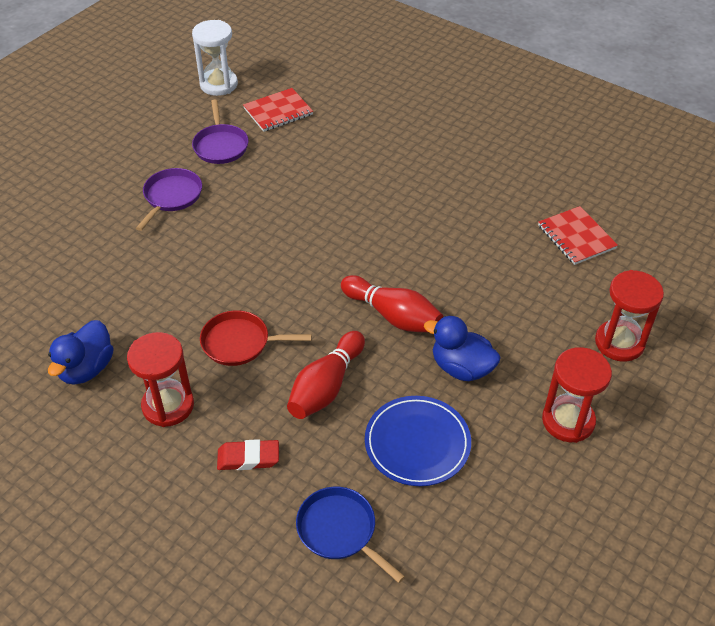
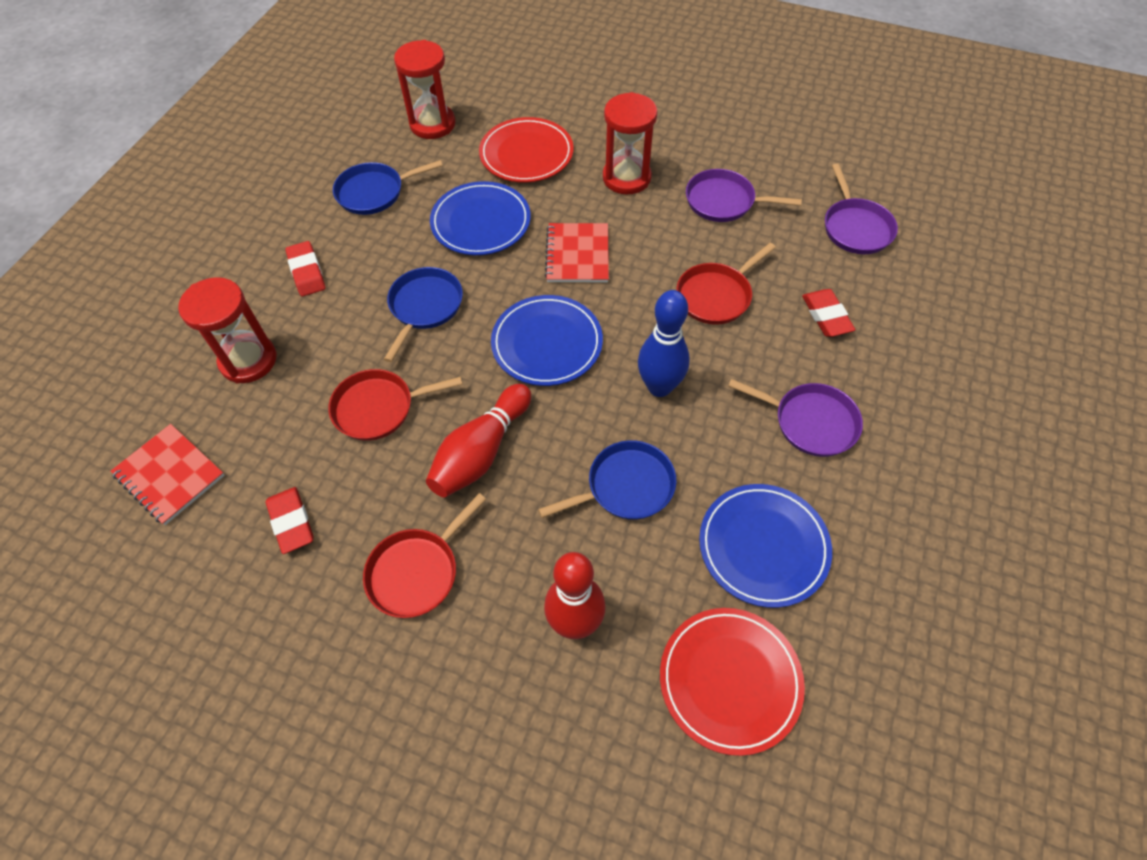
blue bowling pin: none = 0 -> [638,290,690,397] = 1
blue duck: [48,320,114,385] [424,316,501,381] = 2 -> none = 0
blue pan: [296,487,405,583] = 1 -> [333,160,443,215] [384,267,463,362] [538,440,677,520] = 3
blue plate: [365,396,471,486] = 1 -> [430,181,531,255] [491,295,603,386] [699,484,832,608] = 3
purple pan: [136,168,202,231] [192,100,249,164] = 2 -> [686,169,802,222] [728,379,863,457] [825,163,898,254] = 3
red eraser: [217,439,279,470] = 1 -> [266,487,314,554] [285,241,325,296] [802,289,855,337] = 3
red pan: [200,310,312,366] = 1 -> [328,369,463,441] [363,493,486,618] [676,243,776,325] = 3
red plate: none = 0 -> [479,117,574,183] [660,608,805,756] = 2
white hourglass: [192,20,238,96] = 1 -> none = 0

